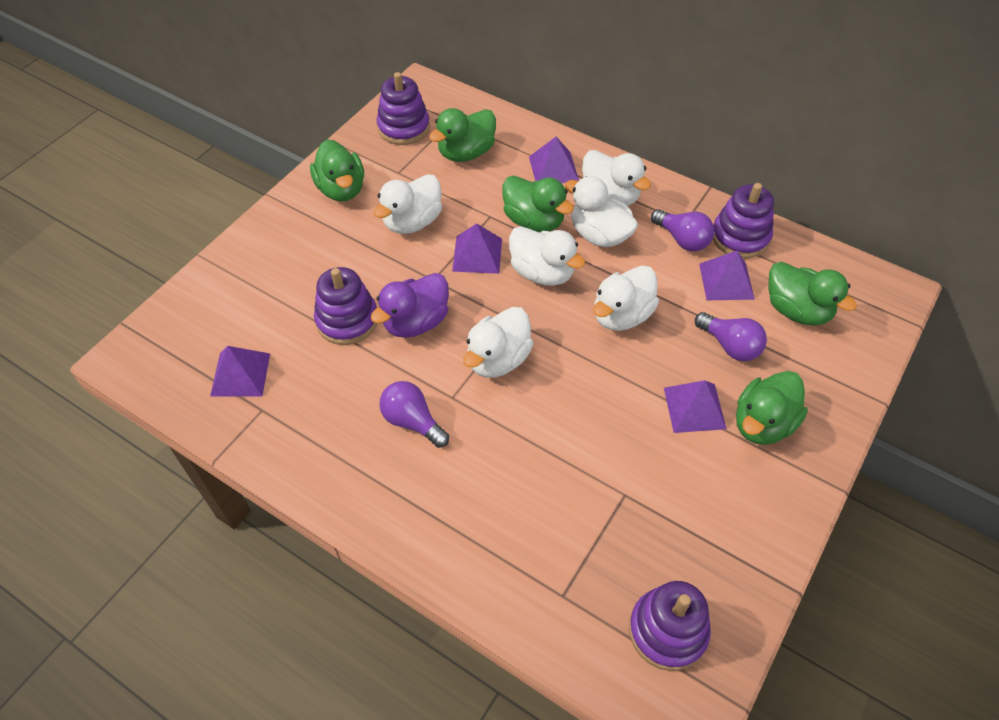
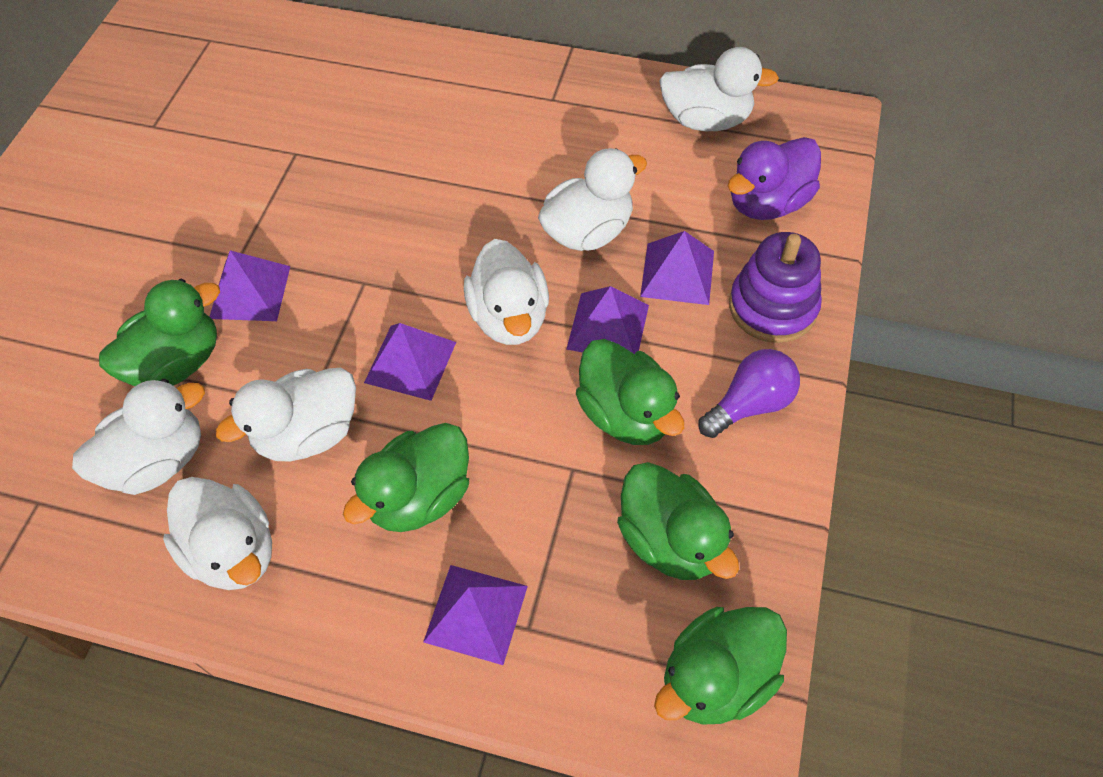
purple light bulb: [379,381,449,448] [651,209,714,251] [695,312,767,361] = 3 -> [699,349,800,438] = 1
purple stacking toy: [314,267,377,345] [376,72,430,145] [629,581,711,671] [713,183,774,258] = 4 -> [729,232,822,343] = 1

